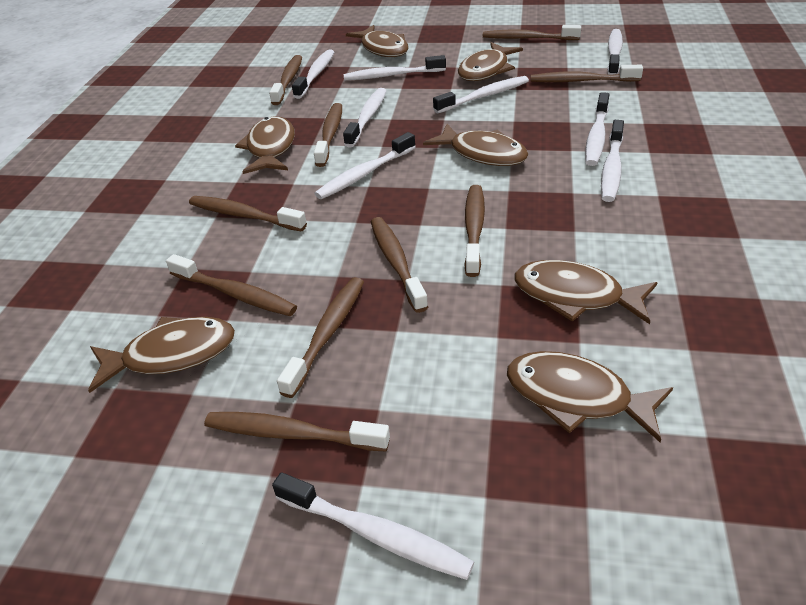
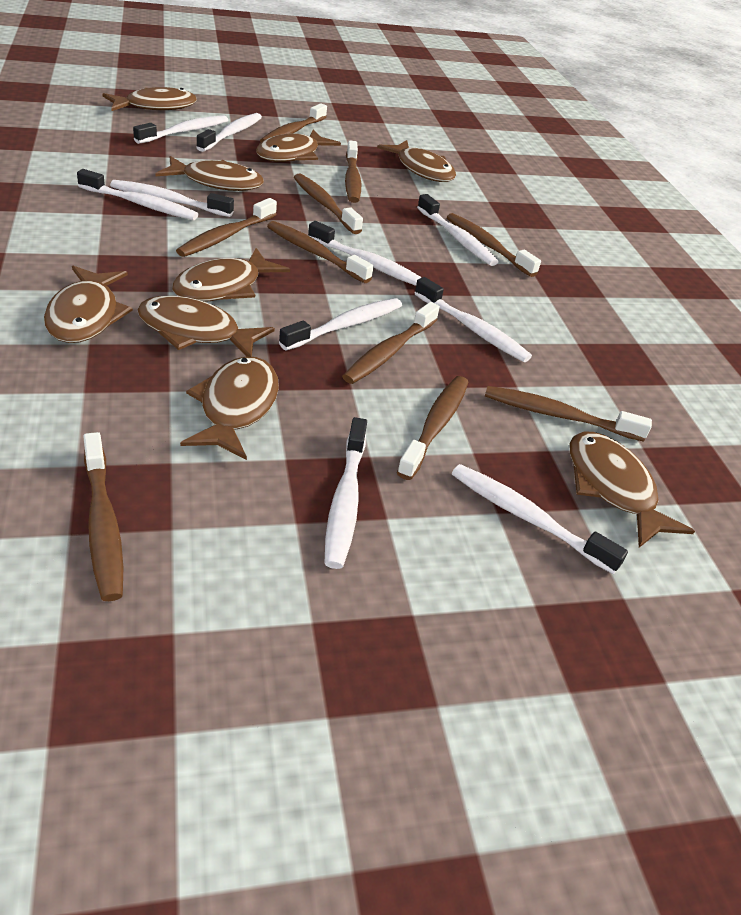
brown fish: [88,317,235,393] [235,116,295,174] [346,25,409,57] [423,124,529,166] [458,42,523,81] [507,351,673,443] [514,260,658,324] = 7 -> [44,266,133,343] [102,87,197,111] [138,296,275,357] [156,156,264,191] [172,248,290,302] [180,356,279,460] [256,129,341,162] [377,140,456,182] [570,432,695,548] = 9
white toothbrush: [272,472,474,580] [292,49,334,99] [314,132,416,199] [343,88,386,148] [344,55,446,80] [433,76,529,113] [585,92,610,166] [601,120,624,202] [607,29,623,75] = 9 -> [77,169,198,220] [110,180,234,217] [133,115,228,144] [196,113,262,152] [279,298,402,351] [308,221,422,286] [324,417,367,569] [415,277,532,362] [417,194,499,266] [452,464,628,574] = 10

